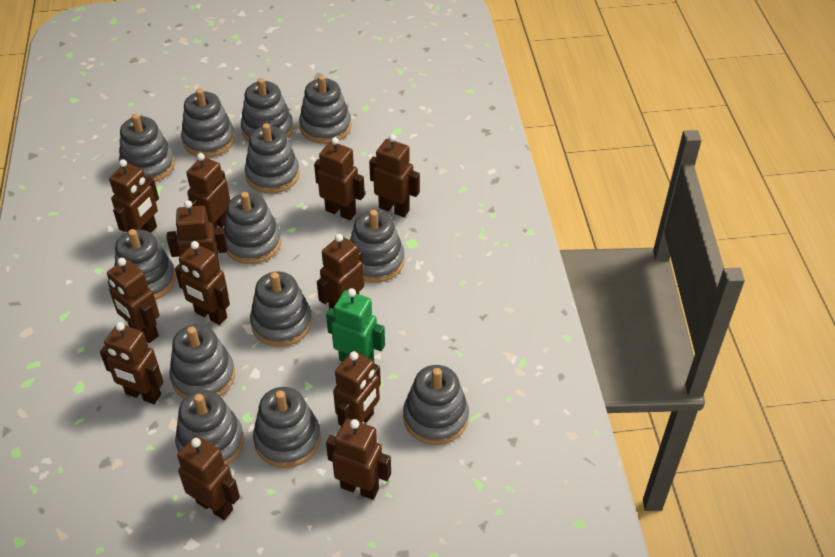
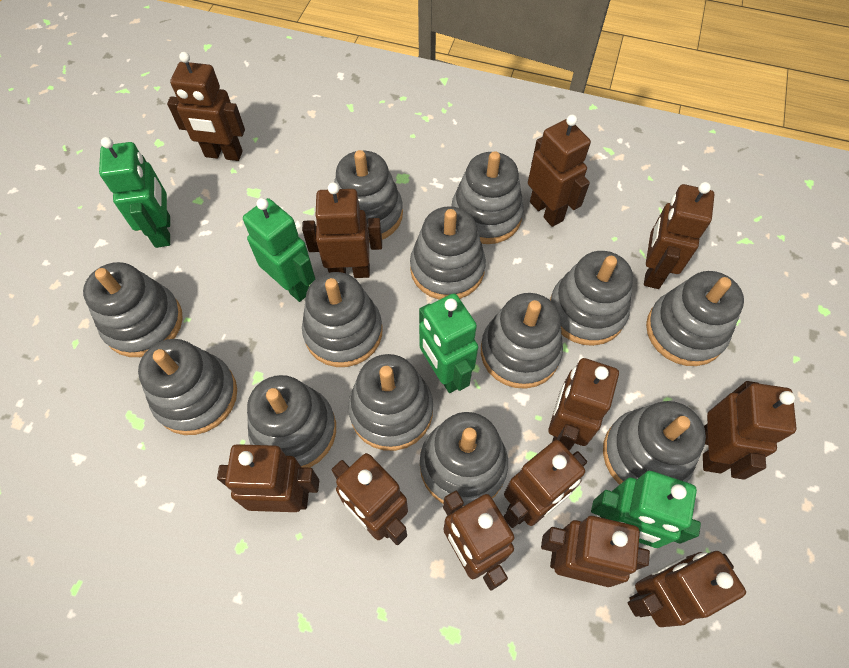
green robot: [326,288,385,362] = 1 -> [99,137,170,248] [243,198,315,302] [419,294,478,393] [591,471,701,548] = 4

